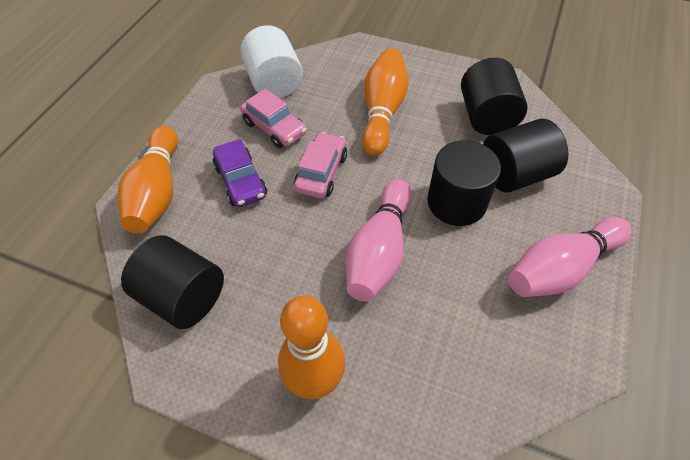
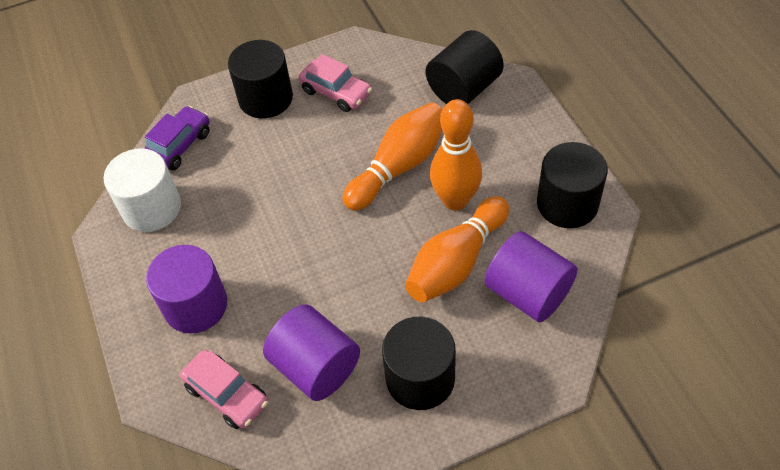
pink bowling pin: [346,179,412,302] [509,217,632,297] = 2 -> none = 0
purple cylinder: none = 0 -> [146,245,227,334] [263,304,360,401] [484,231,578,322] = 3

